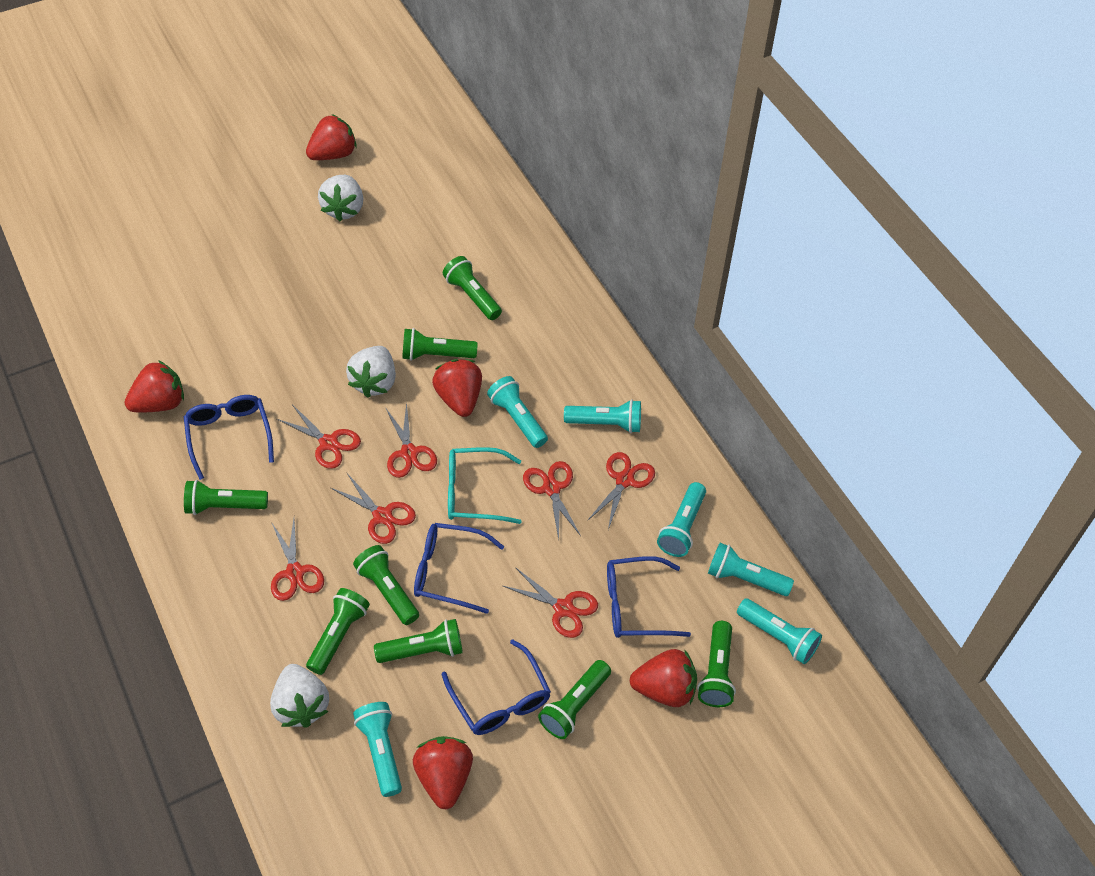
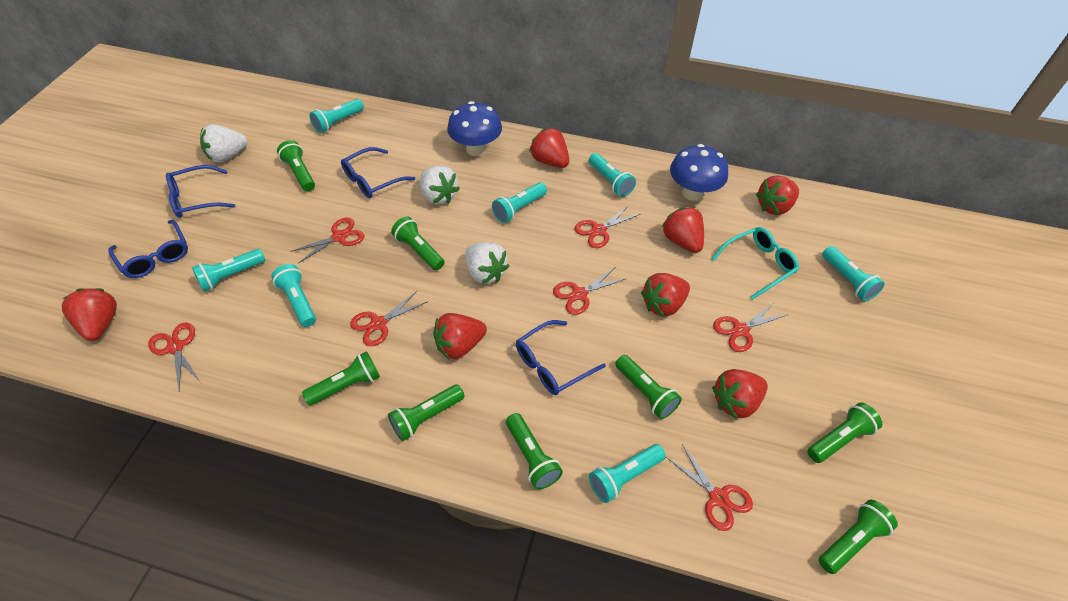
blue mushroom: none = 0 -> [447,101,502,156] [670,144,728,201] = 2
red strawberry: [124,360,184,412] [306,114,357,160] [413,736,473,810] [432,359,482,417] [630,649,697,707] = 5 -> [62,288,117,341] [433,313,487,359] [529,128,569,168] [641,273,690,317] [662,207,704,253] [712,369,768,419] [756,175,799,215] = 7
turquoise flashlight: [353,702,402,797] [487,376,548,448] [564,399,641,433] [657,482,706,557] [708,543,794,596] [737,598,822,664] = 6 -> [192,249,265,292] [271,264,316,327] [309,99,364,133] [492,182,547,223] [589,153,636,197] [589,444,666,503] [822,246,885,302] = 7

